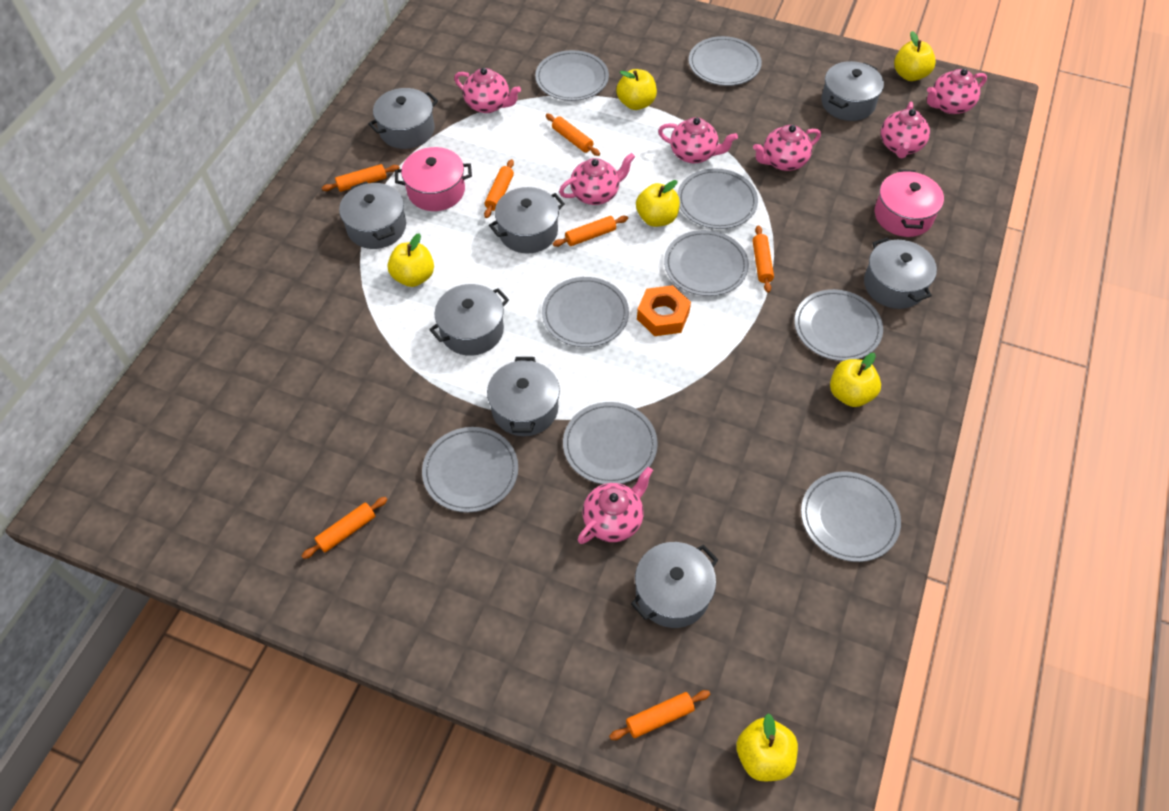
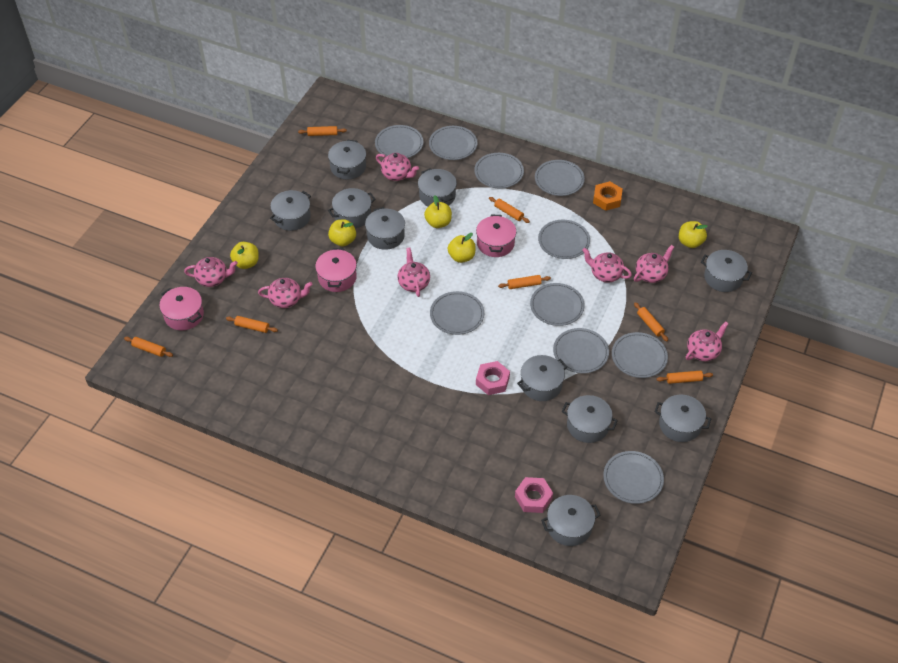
grey plate: [422,427,518,513] [535,50,609,101] [542,277,629,347] [563,402,658,484] [664,230,749,296] [677,168,758,229] [689,36,762,86] [794,289,883,361] [801,471,901,562] = 9 -> [375,125,423,158] [429,126,478,160] [430,291,484,335] [474,153,524,189] [530,283,585,326] [535,160,585,196] [538,220,590,259] [553,328,609,374] [603,451,664,504] [612,332,668,378] = 10
grey pot: [339,182,406,249] [368,88,438,149] [429,284,509,356] [487,357,560,436] [489,187,565,253] [631,542,718,628] [821,61,884,121] [864,237,937,309] = 8 -> [270,190,311,231] [328,140,366,180] [328,188,376,228] [365,207,405,250] [418,169,457,207] [517,355,567,401] [541,495,601,546] [562,395,618,443] [655,395,711,442] [701,250,752,292] = 10
pink nut: none = 0 -> [476,361,510,395] [515,477,553,513] = 2
pink pot: [395,147,472,211] [875,169,944,237] = 2 -> [159,287,204,330] [315,248,357,292] [476,215,516,257] = 3
yellow apple: [388,233,434,287] [616,69,657,110] [636,180,680,227] [736,713,798,782] [830,353,881,407] [894,31,936,81] = 6 -> [230,242,259,269] [328,219,356,246] [424,195,452,228] [448,233,476,263] [679,221,708,248] = 5

